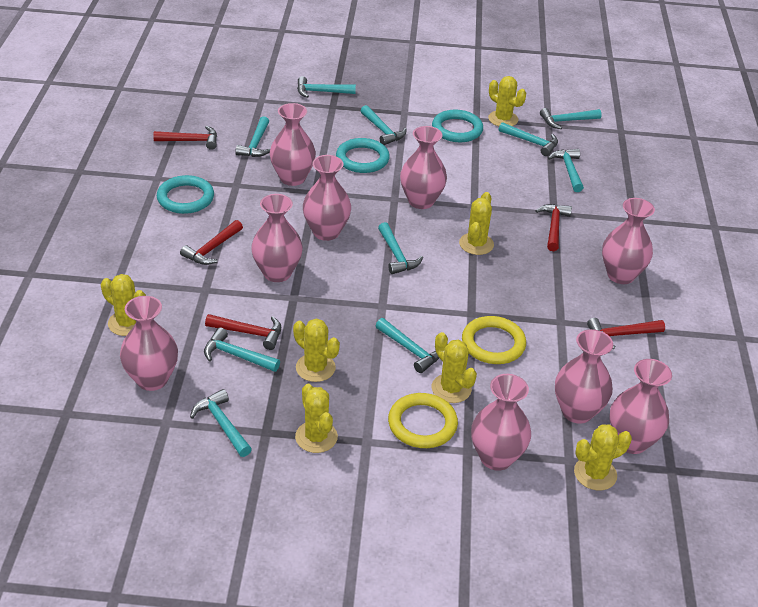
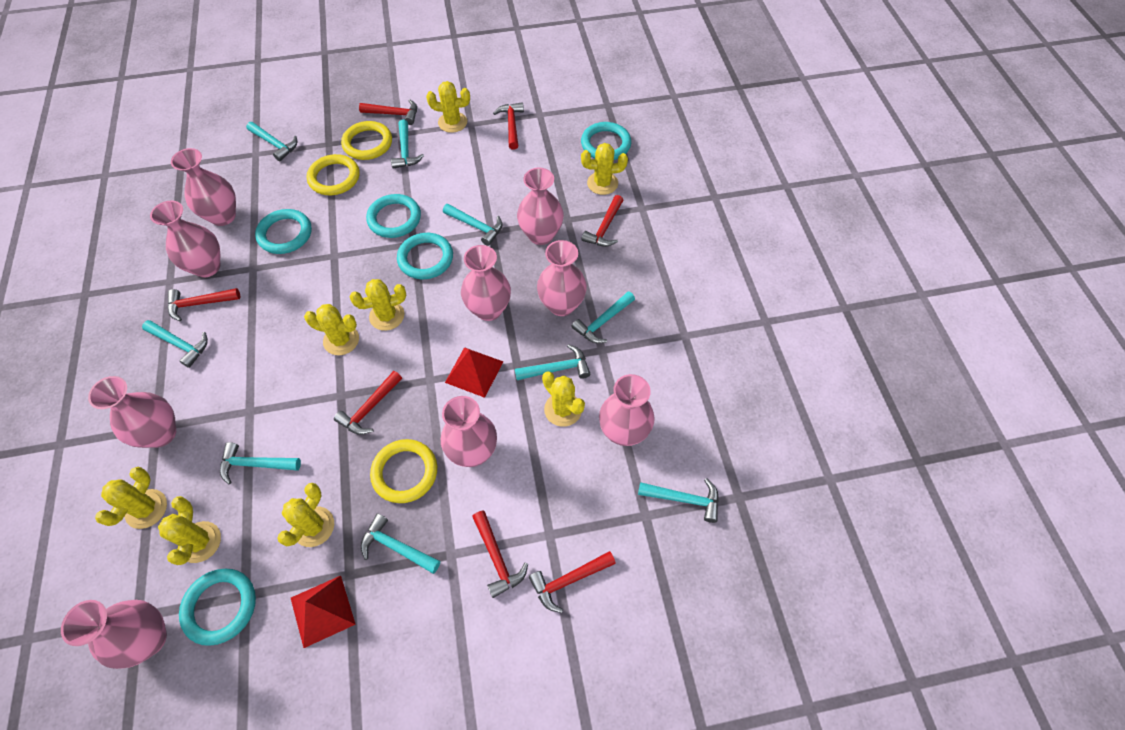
red hammer: [153,126,217,150] [180,220,243,265] [205,314,281,350] [535,204,572,251] [587,318,665,349] = 5 -> [168,288,240,321] [334,371,402,435] [359,99,417,125] [472,511,528,598] [493,102,524,150] [529,551,616,613] [582,195,623,247] = 7
red pyramid: none = 0 -> [291,576,356,648] [445,347,503,398] = 2
turquoise hammer: [190,389,252,457] [204,328,280,372] [235,116,270,157] [297,76,356,98] [361,105,407,145] [376,318,439,373] [378,222,423,274] [499,122,558,156] [540,108,602,129] [548,149,584,192] = 10 -> [142,320,208,368] [220,442,301,484] [246,122,297,162] [361,513,440,574] [391,120,424,169] [443,204,503,246] [515,344,590,380] [571,291,635,343] [638,478,719,523] = 9
turquoise ring: [157,175,214,214] [336,138,390,173] [432,110,483,142] = 3 -> [179,569,256,646] [255,209,312,254] [366,194,421,238] [397,233,453,279] [581,122,631,160] = 5
yellow cactus: [101,274,146,336] [293,319,340,382] [295,384,338,453] [432,332,477,403] [459,192,494,255] [488,76,526,126] [574,424,632,490] = 7 -> [95,467,167,529] [158,496,221,565] [277,483,334,547] [304,304,359,355] [350,279,406,331] [426,81,470,133] [542,371,585,427] [581,143,628,195] = 8
yellow ring: [388,393,458,448] [462,316,526,364] = 2 -> [307,154,359,195] [341,121,392,160] [370,439,437,503] = 3

